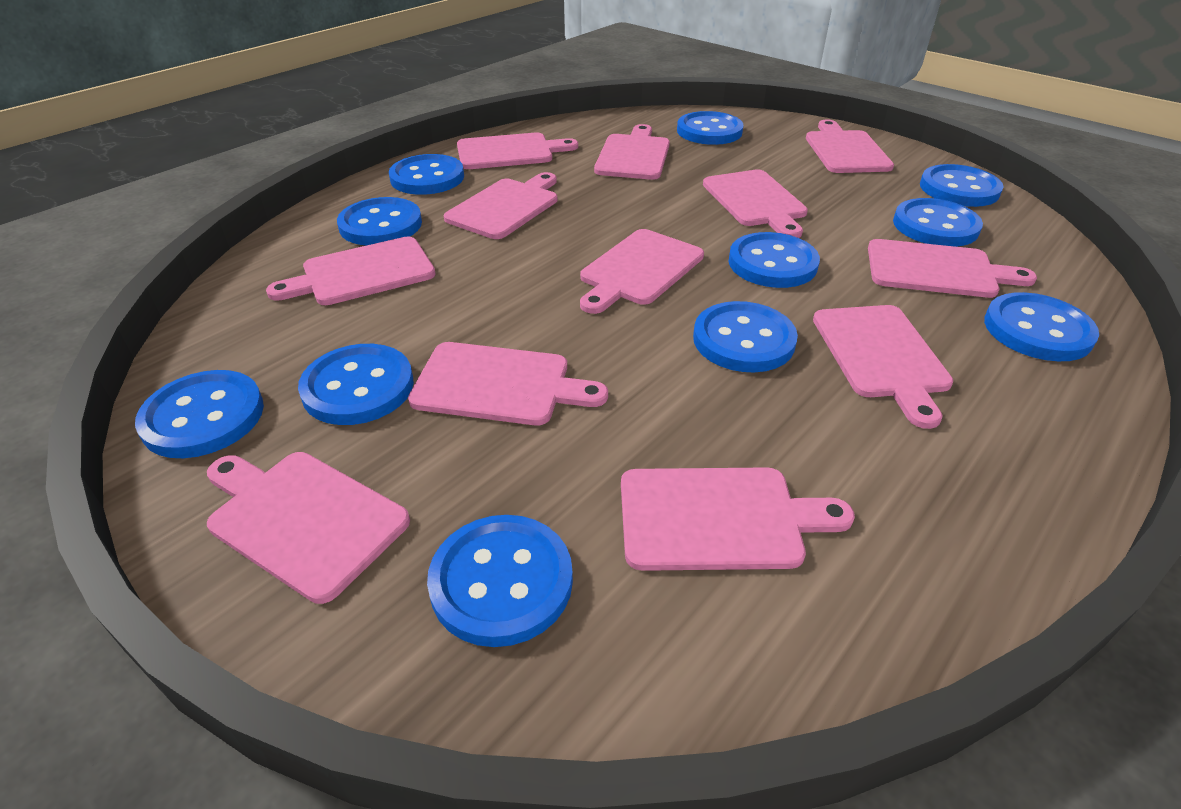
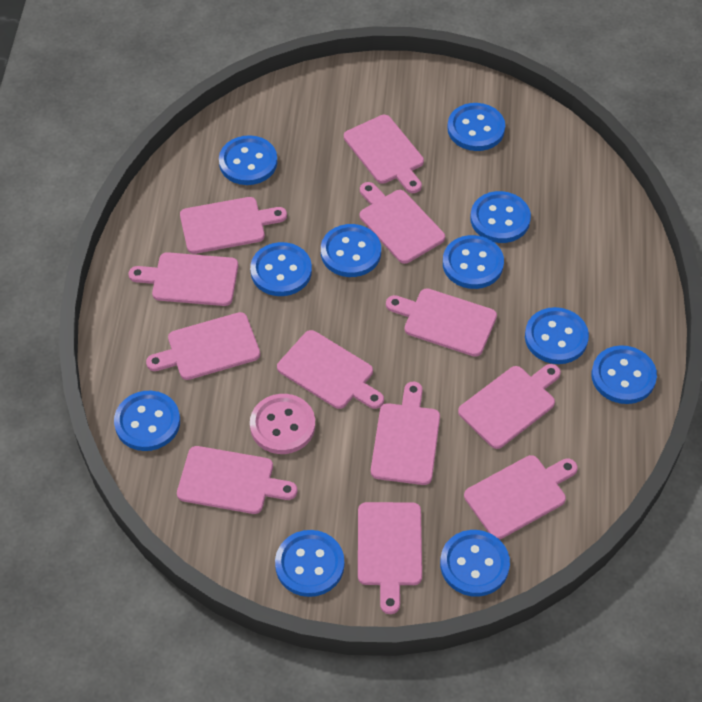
pink button: none = 0 -> [250,394,315,454] = 1

